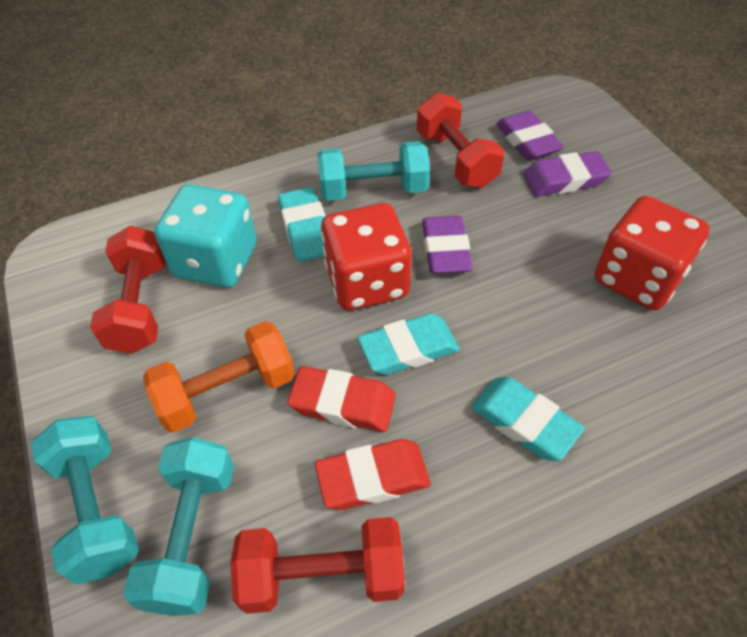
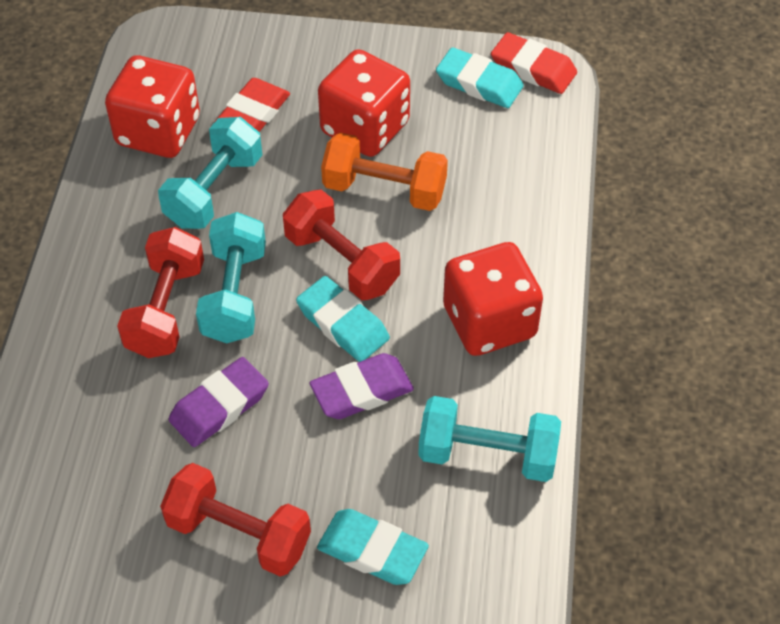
purple eraser: [422,216,473,274] [496,111,564,160] [523,151,612,196] = 3 -> [168,357,269,447] [310,353,414,419] = 2
red dice: [321,203,412,310] [595,196,710,310] = 2 -> [105,55,200,158] [318,49,410,157] [443,242,543,356] = 3
turquoise dice: [154,184,257,287] = 1 -> none = 0

